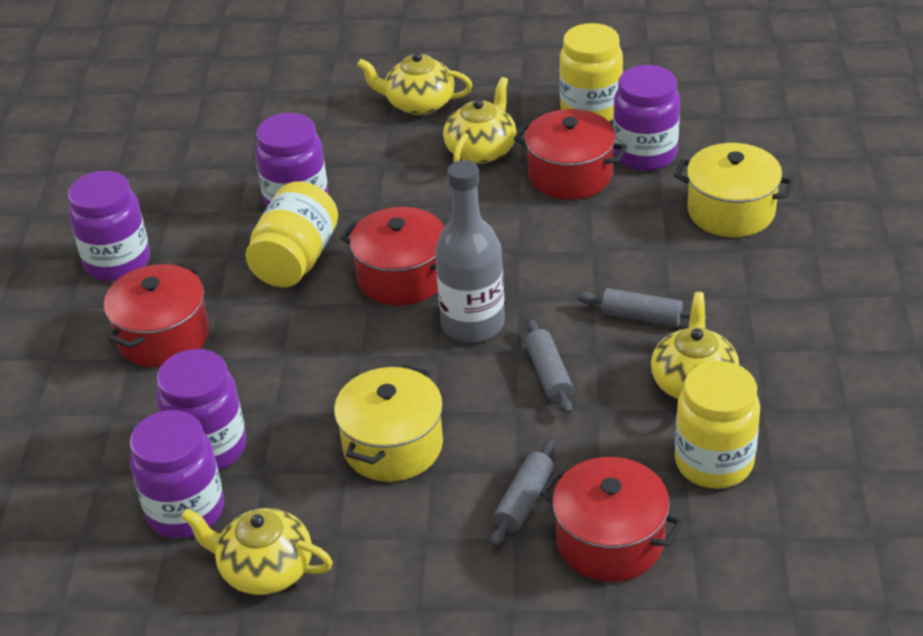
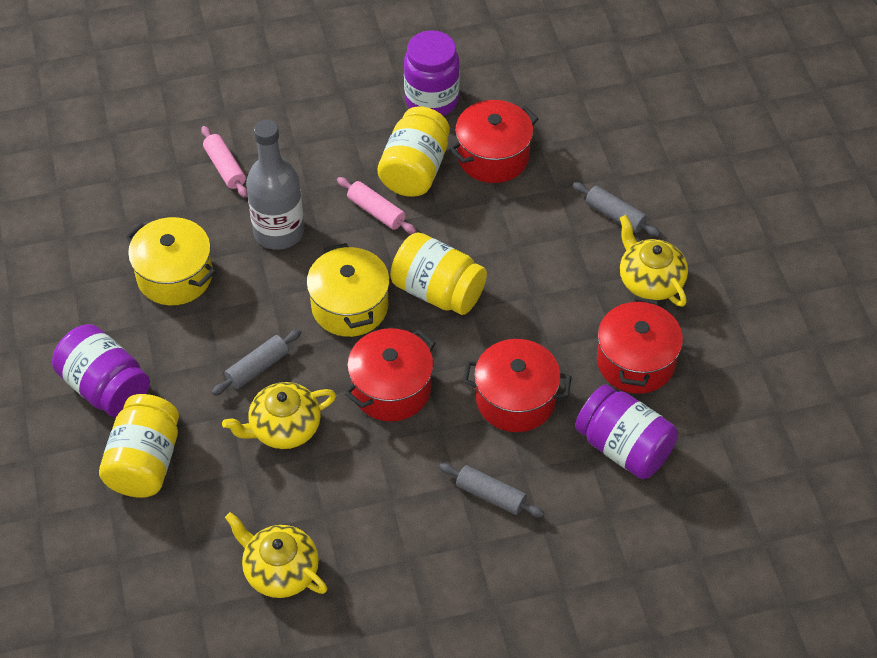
pink rolling pin: none = 0 -> [201,126,248,198] [337,177,416,234] = 2
purple jar: [68,171,150,281] [130,410,224,538] [157,349,246,470] [255,113,329,208] [613,65,680,171] = 5 -> [52,324,150,418] [404,30,460,116] [575,384,678,479] = 3
yellow teapot: [181,508,333,595] [357,52,473,115] [443,77,517,164] [651,292,739,399] = 4 -> [222,382,336,449] [225,512,327,598] [620,215,688,307] = 3

